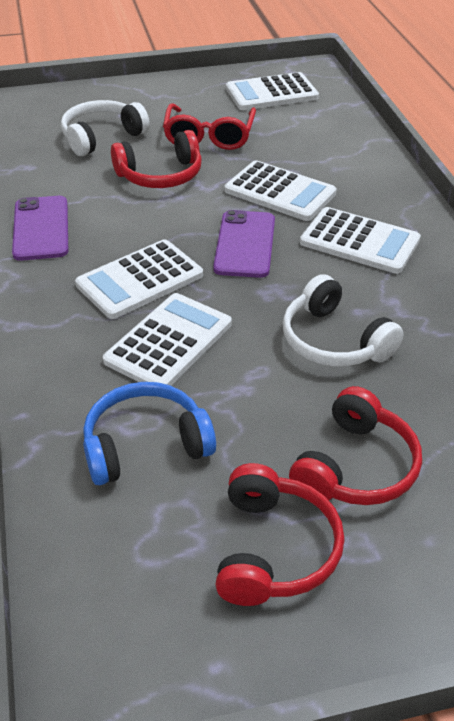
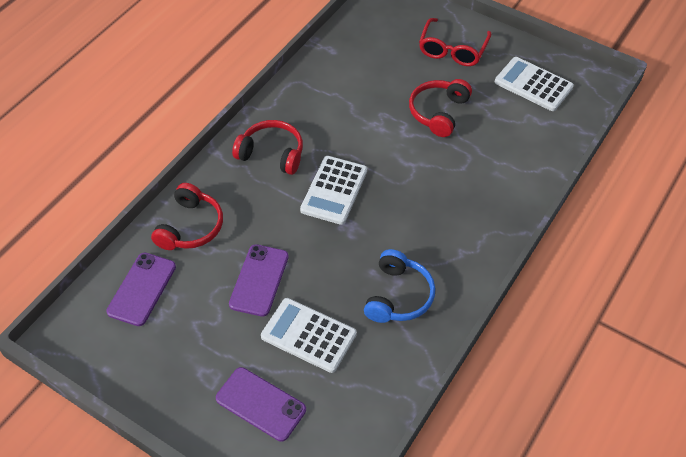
purple phone: [12,196,68,261] [213,210,275,278] = 2 -> [106,253,176,326] [216,367,306,442] [229,244,289,317] = 3
white calculator: [75,239,203,319] [103,293,232,385] [225,160,337,221] [226,72,319,110] [300,207,421,274] = 5 -> [261,298,357,373] [300,156,367,225] [495,57,574,111] = 3
white headphones: [61,100,150,156] [283,274,404,366] = 2 -> none = 0

